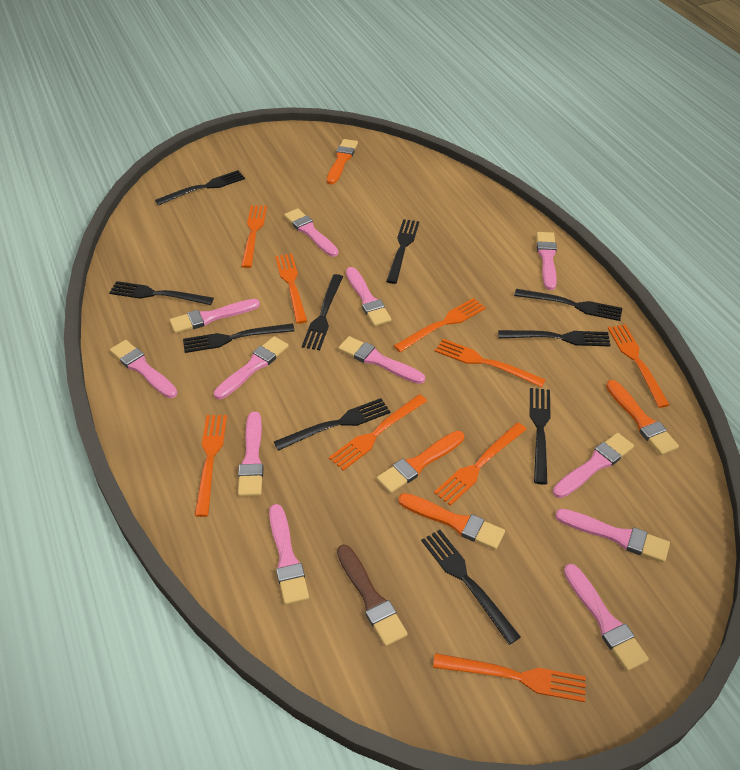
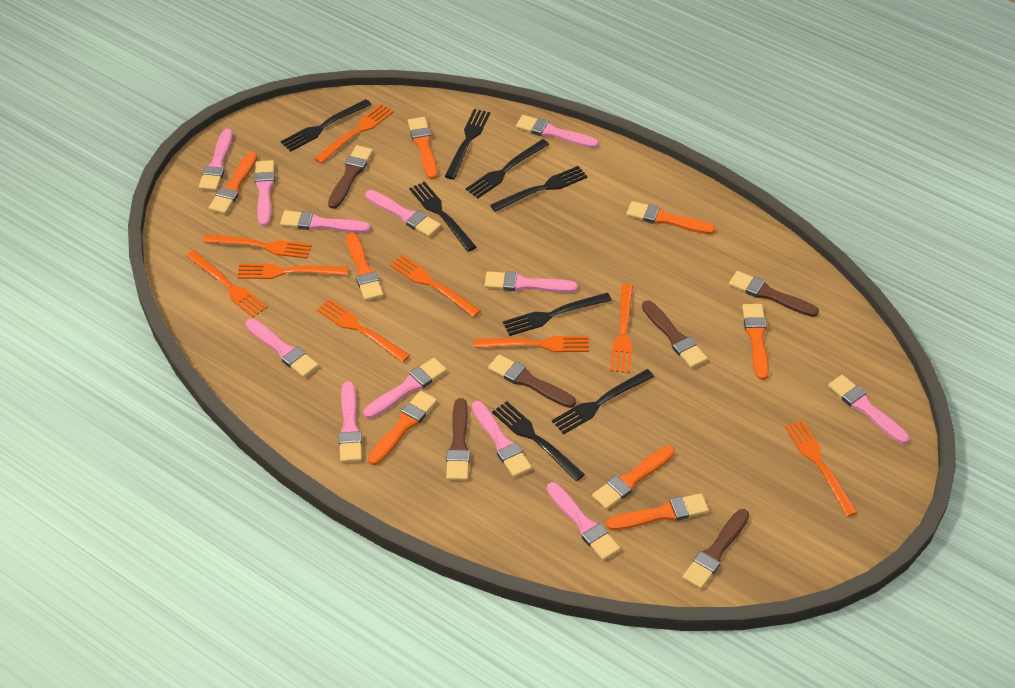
black fork: [109,281,214,305] [155,170,245,205] [183,323,295,353] [274,398,390,451] [302,274,343,350] [386,219,419,284] [421,530,521,645] [498,330,611,347] [514,289,622,321] [530,388,551,485] = 10 -> [281,99,372,152] [409,181,476,252] [445,109,490,179] [466,139,549,199] [490,166,588,212] [492,401,585,481] [503,293,612,336] [552,369,654,434] = 8
brown brush: [337,545,408,646] = 1 -> [328,145,373,209] [446,398,470,480] [488,354,576,408] [642,300,708,368] [682,509,749,589] [729,271,819,317] = 6
orange brush: [327,139,358,185] [377,431,464,493] [398,493,505,550] [606,380,679,455] = 4 -> [209,152,257,214] [346,232,384,301] [368,391,437,465] [408,117,438,179] [592,446,675,510] [606,493,709,530] [626,201,715,234] [742,304,769,380] = 8

